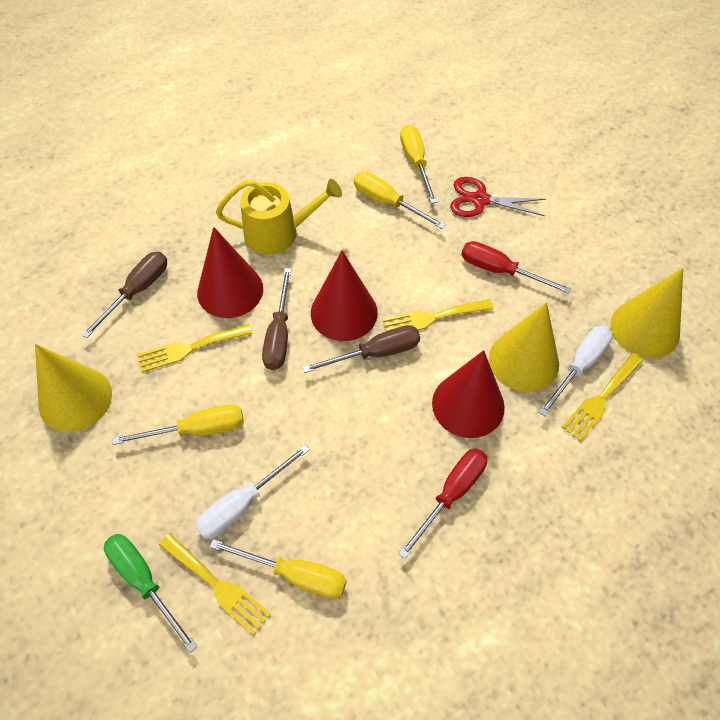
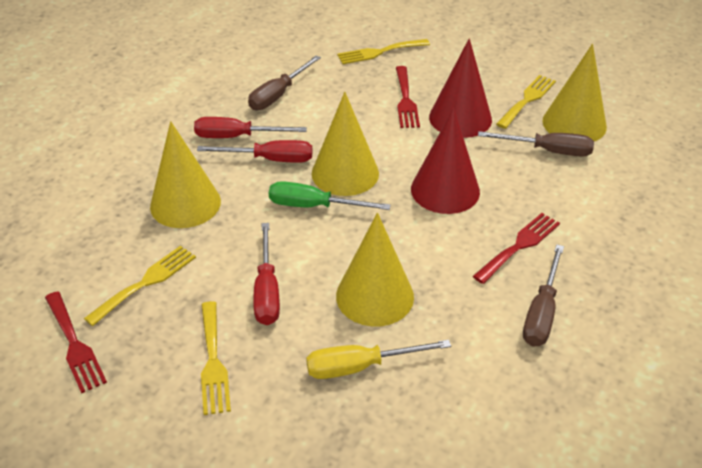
red cone: [197,227,263,318] [311,251,378,341] [432,350,505,438] = 3 -> [411,108,480,214] [429,38,492,138] = 2
red fork: none = 0 -> [45,291,107,393] [396,66,420,128] [473,213,560,284] = 3
red scissors: [450,177,546,217] = 1 -> none = 0
red screwdriver: [398,448,487,559] [461,241,571,294] = 2 -> [194,117,307,138] [197,140,312,163] [253,223,280,325] = 3
white screwdriver: [195,444,310,539] [539,326,613,416] = 2 -> none = 0
yellow cone: [35,344,112,432] [489,302,559,392] [611,268,683,358] = 3 -> [150,121,221,228] [312,92,379,196] [336,213,414,327] [543,44,607,141] = 4
yellow screwdriver: [113,404,244,445] [210,539,347,599] [354,172,446,229] [400,125,437,204] = 4 -> [306,340,451,379] = 1
yellow watering can: [216,179,342,255] = 1 -> none = 0

